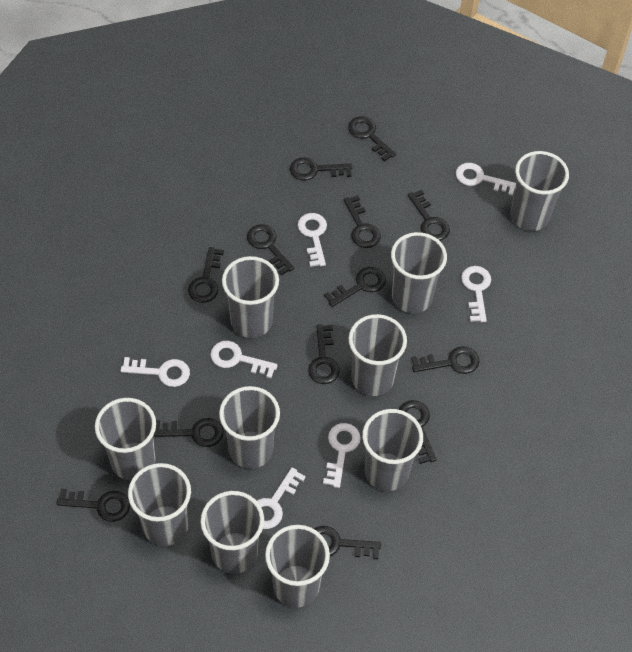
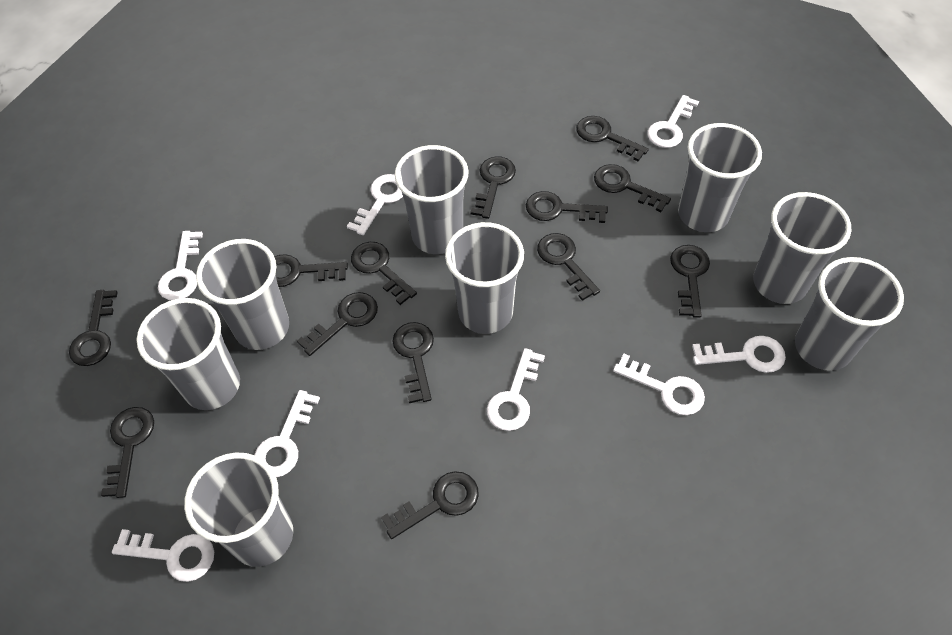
grey cup: [95,398,156,480] [128,463,191,546] [201,491,264,574] [219,386,280,469] [222,256,279,338] [265,525,330,608] [349,314,407,396] [362,409,423,491] [391,232,447,313] [511,151,569,231] = 10 -> [137,298,240,410] [184,453,293,567] [196,239,289,350] [395,145,468,254] [445,222,524,334] [678,123,762,232] [753,192,851,304] [795,257,904,371] = 8
white key: [121,357,190,387] [210,341,278,378] [257,468,306,529] [298,213,327,267] [323,423,361,488] [456,163,516,196] [461,266,491,322] = 7 -> [112,529,214,582] [158,231,203,300] [254,390,320,477] [347,174,403,235] [487,348,545,431] [613,354,705,415] [647,95,699,148] [692,336,786,373] = 8

